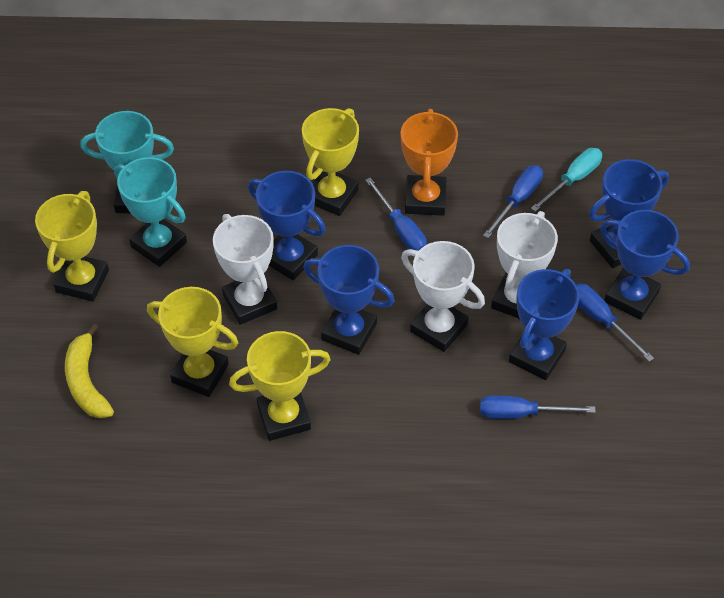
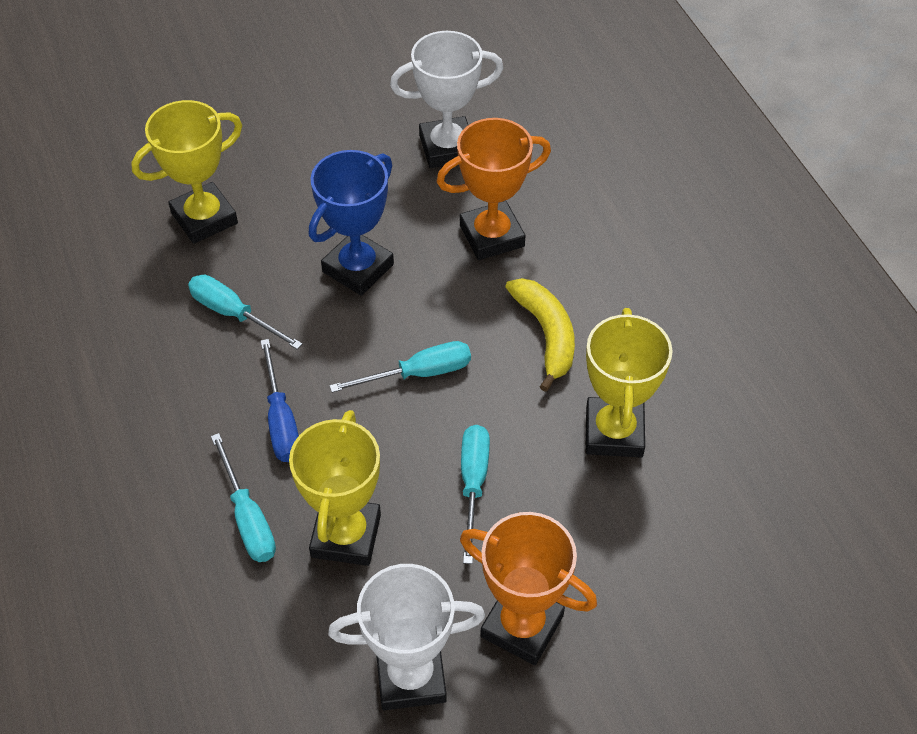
blue screwdriver: [365,178,427,251] [480,395,596,419] [483,165,543,238] [576,283,654,362] = 4 -> [261,339,299,462] = 1
blue trophy: [248,171,326,280] [303,245,395,355] [509,269,580,380] [589,159,669,268] [600,210,690,320] = 5 -> [309,150,394,296] = 1
orange trophy: [401,109,458,216] = 1 -> [436,118,551,260] [460,512,597,665] = 2
turquoise screwdriver: [531,148,602,212] = 1 -> [188,275,302,349] [211,433,276,562] [329,341,471,393] [461,425,490,564] = 4
turquoise trophy: [80,111,174,213] [114,157,187,267] = 2 -> none = 0
white trophy: [213,214,277,325] [401,241,485,352] [491,211,558,319] = 3 -> [328,564,485,710] [390,31,503,168] = 2
yellow trophy: [35,191,109,302] [147,287,238,397] [229,331,331,441] [302,108,359,216] = 4 -> [131,100,242,244] [289,410,381,566] [586,308,673,457] = 3

